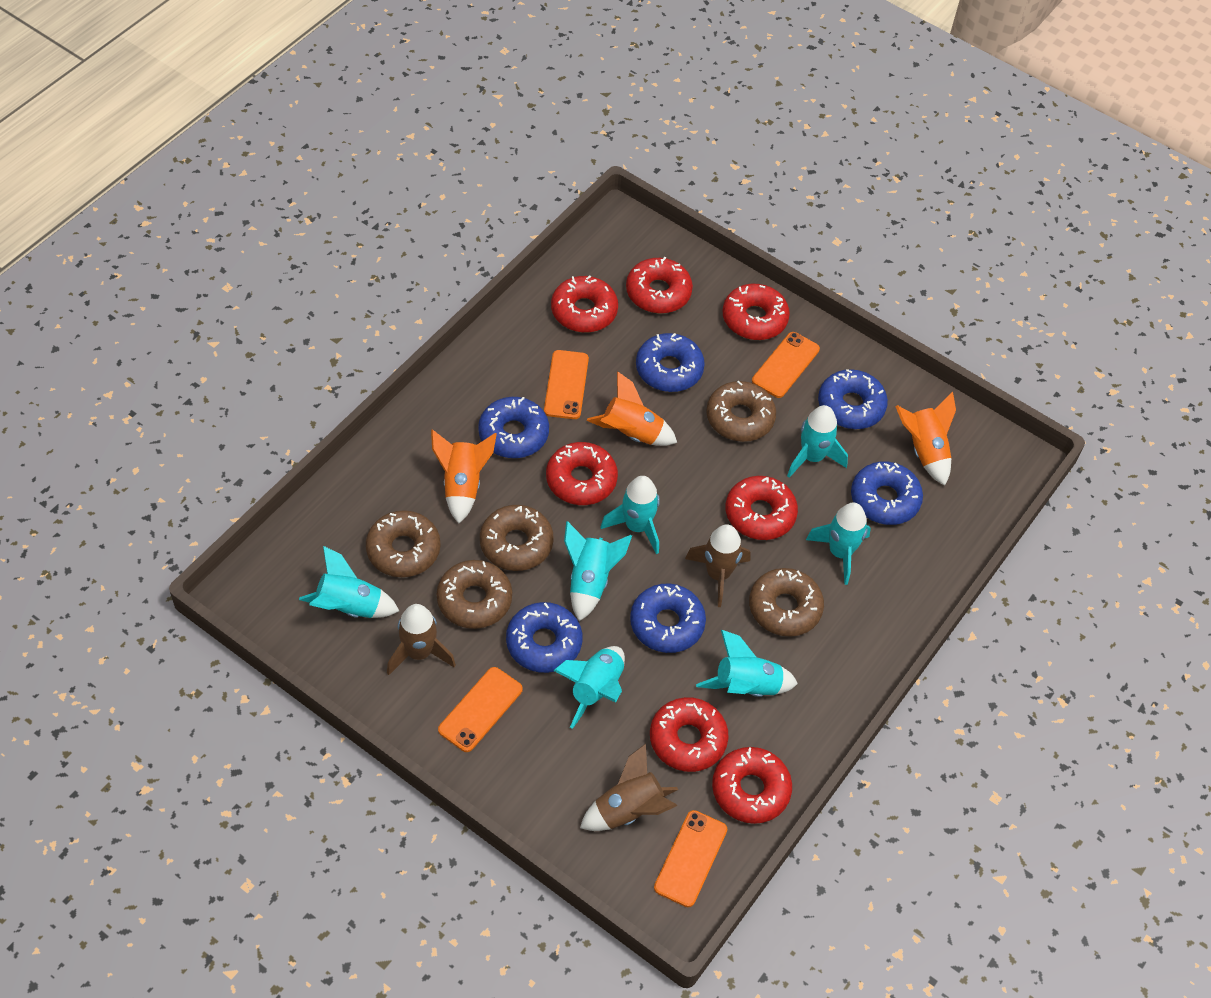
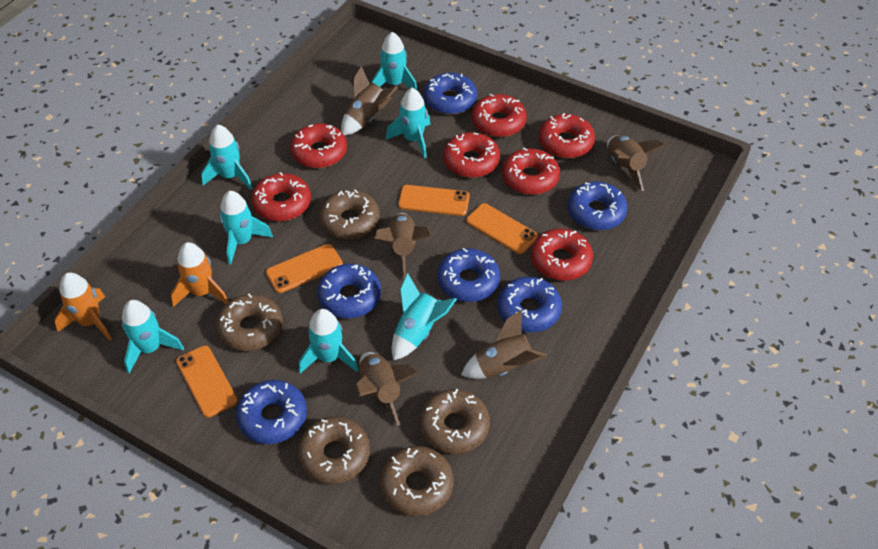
brown rocket: [387,604,456,675] [580,743,678,831] [685,524,751,607] = 3 -> [341,66,398,136] [356,352,419,426] [374,213,431,278] [461,310,547,379] [607,135,666,191] = 5
orange rocket: [431,429,497,523] [586,371,677,446] [895,391,956,486] = 3 -> [54,272,112,341] [171,242,228,307] = 2

